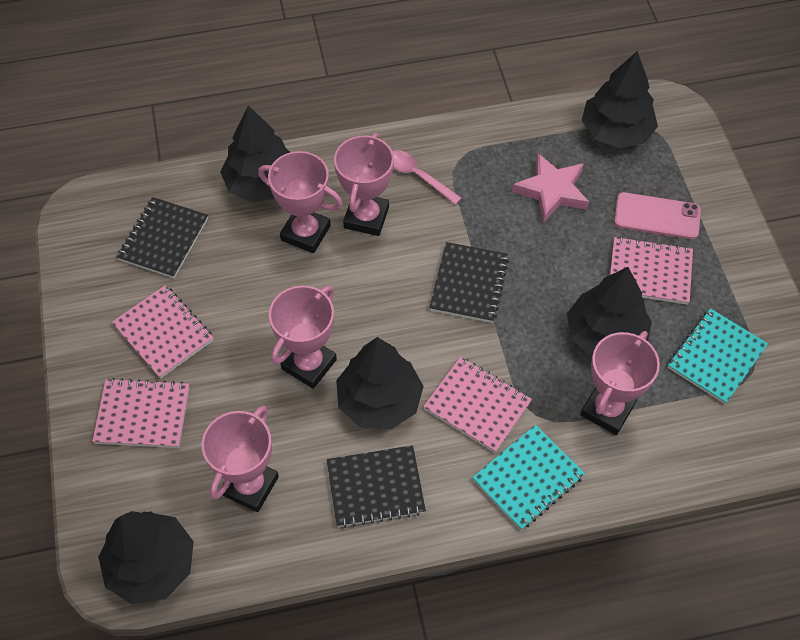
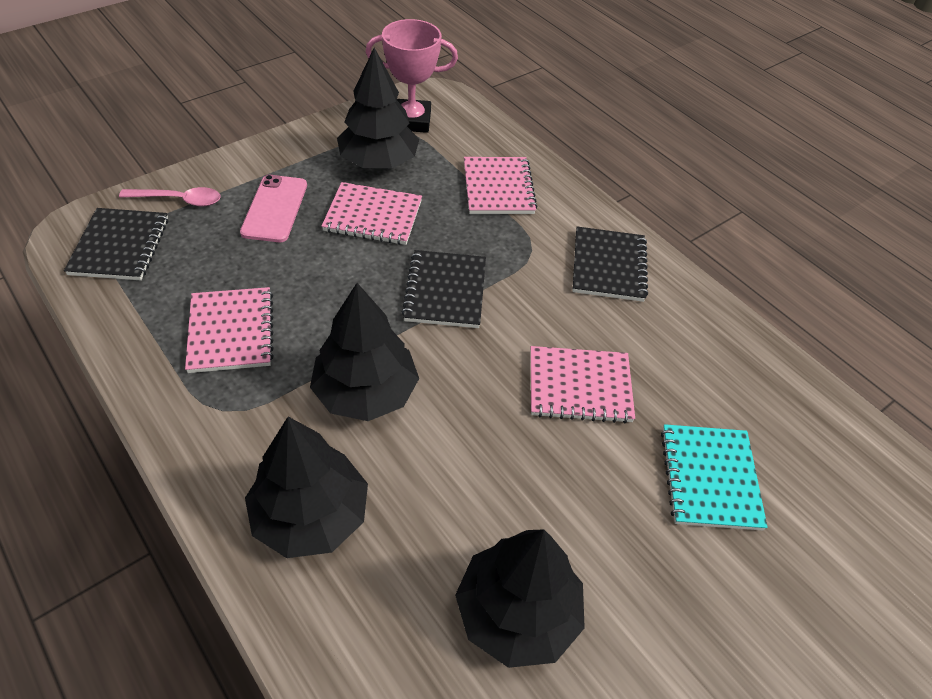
black tree: [98,511,194,604] [220,105,290,202] [336,337,424,430] [567,267,652,357] [582,51,658,148] = 5 -> [245,417,368,558] [310,283,419,421] [337,48,419,168] [455,529,585,668] = 4
pink star: [512,153,589,223] = 1 -> none = 0
pink trophy: [202,405,279,512] [258,151,343,253] [269,285,337,389] [334,133,394,236] [580,331,660,435] = 5 -> [366,19,458,133] = 1
turquoise notebook: [472,425,585,530] [668,308,768,404] = 2 -> [661,424,768,531] = 1

